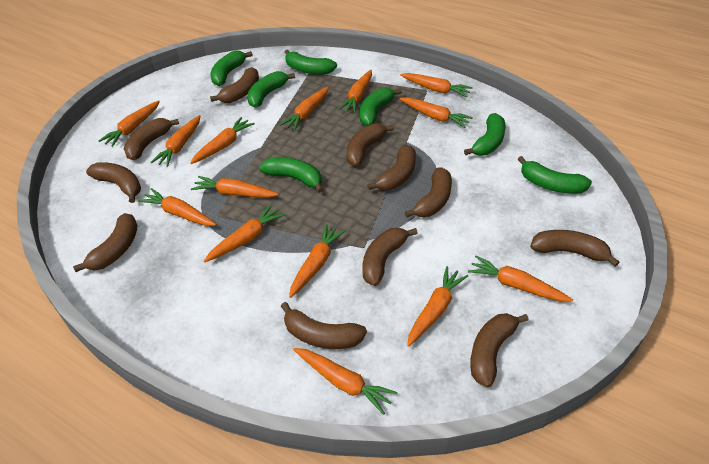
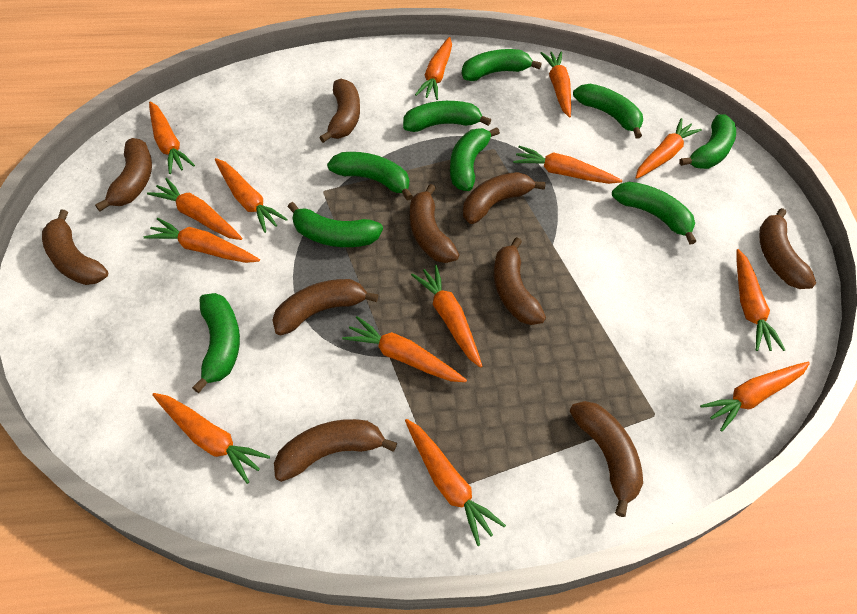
brown banana: [73,213,138,272] [86,162,141,203] [124,118,179,160] [210,67,259,103] [281,302,367,349] [346,124,394,166] [363,228,418,286] [367,145,416,190] [405,167,452,217] [470,313,529,387] [530,230,620,267] = 11 -> [42,210,108,285] [95,138,152,211] [272,279,378,335] [274,419,397,482] [319,79,360,143] [410,184,459,263] [463,172,545,224] [494,237,546,325] [570,401,643,517] [759,208,816,289] = 10
green banana: [210,51,253,86] [247,71,295,108] [259,157,324,193] [285,50,337,74] [360,87,402,126] [464,113,506,156] [518,156,592,194] = 7 -> [192,293,240,393] [288,202,383,247] [327,152,413,201] [403,101,491,132] [450,127,500,191] [462,49,542,81] [573,84,643,138] [612,182,696,245] [679,114,736,169] = 9

